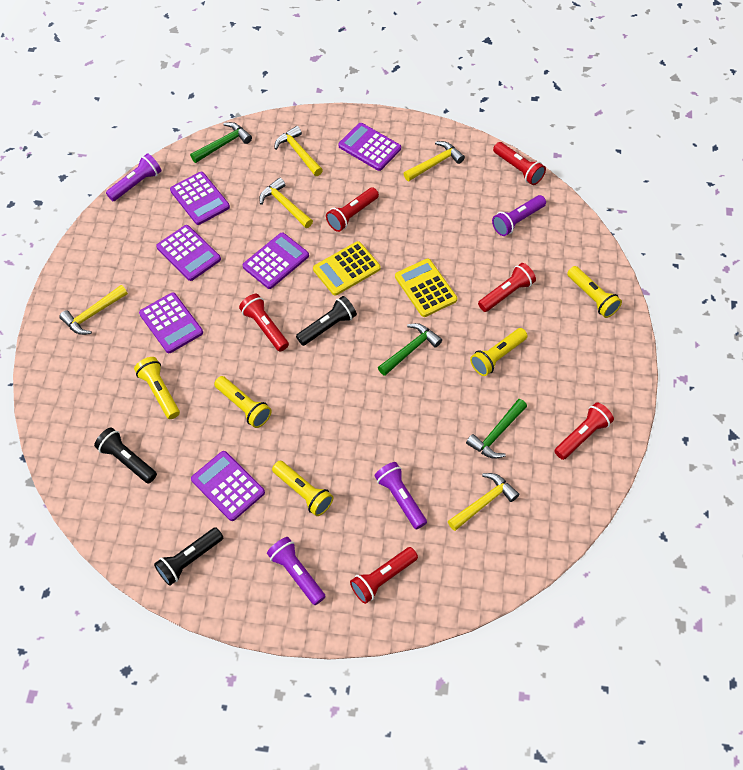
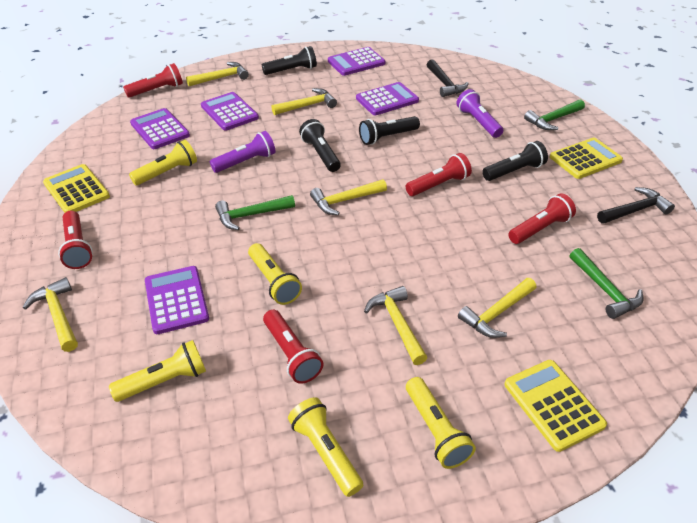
black flashlight: [94,427,157,484] [154,527,223,586] [296,296,357,346] = 3 -> [262,46,317,75] [299,119,341,172] [359,116,420,145] [482,141,548,181] = 4
black hammer: none = 0 -> [427,59,469,97] [597,187,675,224] = 2
purple calculator: [139,292,203,353] [156,225,221,281] [170,172,230,225] [191,451,265,521] [243,233,309,289] [338,123,401,171] = 6 -> [130,108,190,149] [145,266,209,334] [201,92,259,131] [328,47,385,76] [356,82,419,115] = 5
purple flashlight: [106,153,161,201] [267,537,325,605] [374,462,427,529] [492,195,546,236] = 4 -> [210,131,276,173] [456,89,503,138] = 2
red flashlight: [239,294,289,352] [326,187,379,232] [350,547,418,604] [478,263,536,312] [493,142,546,185] [554,402,614,460] = 6 -> [58,211,93,269] [123,63,183,98] [263,310,323,384] [406,153,472,196] [508,193,576,244] = 5
yellow calculator: [313,241,381,296] [395,258,457,317] = 2 -> [43,164,110,213] [504,360,607,452] [550,138,623,179] = 3
yellow hammer: [59,285,128,335] [259,178,313,228] [274,126,323,176] [403,141,465,181] [448,473,519,531] = 5 -> [23,277,78,352] [186,62,249,86] [271,88,337,115] [310,179,387,215] [364,286,427,365] [458,278,537,338] = 6

